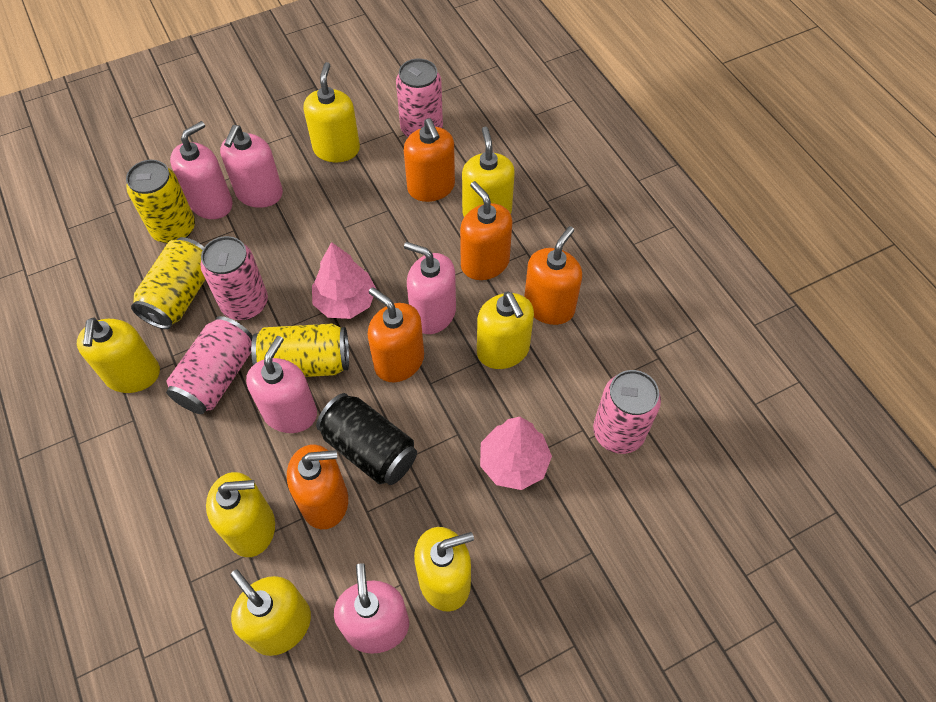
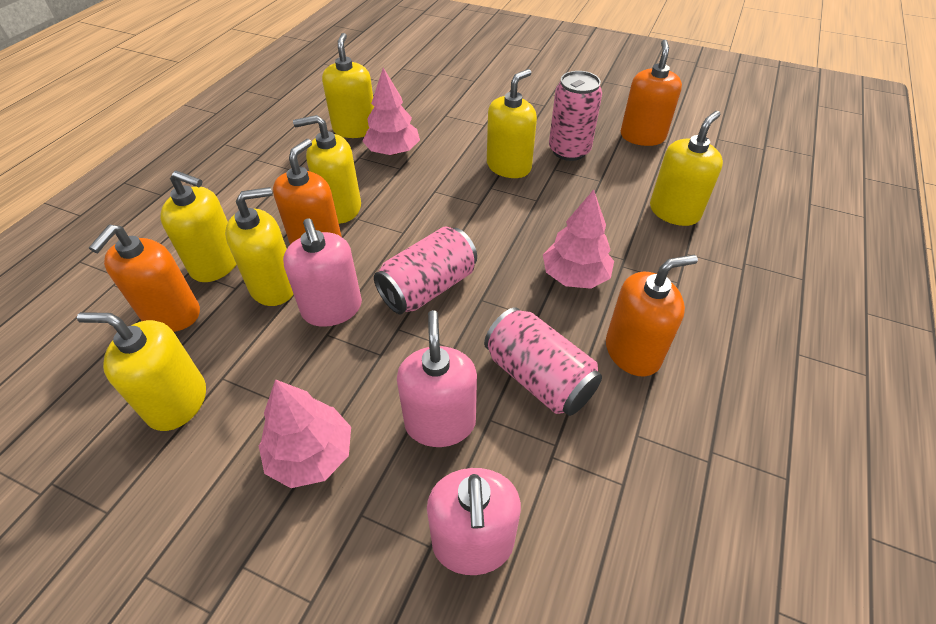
black can: [316,393,417,485] = 1 -> none = 0
orange soap dispenser: [287,444,348,529] [368,287,424,382] [404,118,455,202] [460,181,513,280] [524,226,582,325] = 5 -> [89,225,200,332] [273,139,342,244] [606,255,698,376] [621,40,682,146] = 4
pink can: [166,316,253,414] [200,236,268,320] [396,58,443,137] [593,370,661,454] = 4 -> [374,227,477,314] [484,307,602,416] [549,71,602,161] = 3
pink soap dispenser: [170,121,233,219] [220,125,283,208] [246,336,317,433] [334,563,409,654] [404,242,456,334] = 5 -> [283,219,362,327] [397,310,477,447] [427,468,521,575] = 3
pink tree: [312,242,376,319] [480,417,552,490] = 2 -> [259,379,351,488] [362,68,420,155] [543,190,614,289] = 3
yellow can: [126,160,195,243] [131,237,206,329] [251,324,349,377] = 3 -> none = 0

